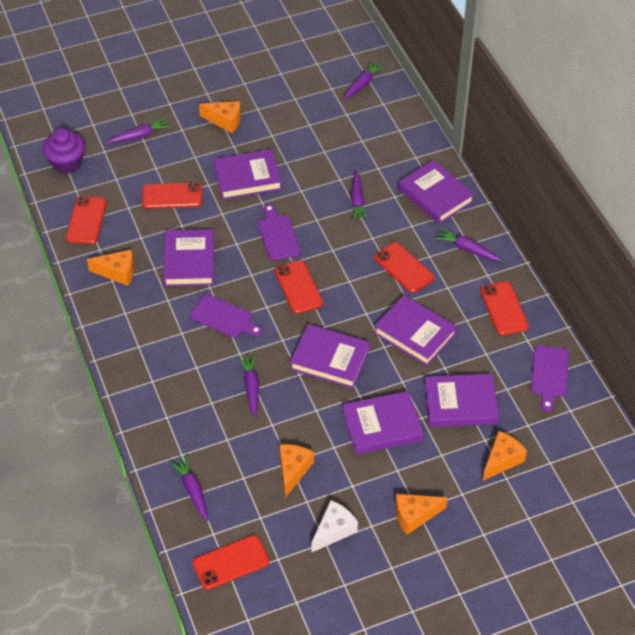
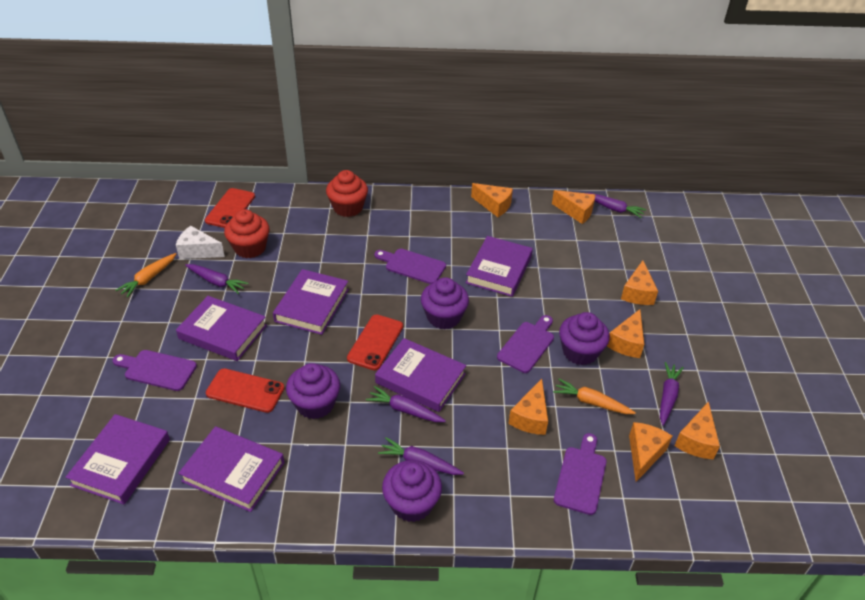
orange carrot: none = 0 -> [116,253,176,298] [553,379,636,414] = 2
orange cheese: [87,250,134,286] [199,101,241,133] [279,444,314,498] [395,494,448,535] [482,431,527,481] = 5 -> [471,183,513,217] [508,379,548,435] [552,190,595,224] [607,309,644,358] [621,260,658,305] [629,422,672,482] [675,401,720,460] = 7
purple book: [163,229,214,286] [213,149,282,200] [290,324,370,388] [342,391,423,455] [374,295,457,366] [398,160,474,224] [424,374,499,427] = 7 -> [65,414,170,505] [176,296,267,361] [178,426,285,512] [273,269,349,335] [375,338,466,412] [466,236,533,297] = 6
purple carrot: [107,117,170,143] [170,455,208,521] [238,354,259,417] [344,60,384,100] [351,170,369,221] [435,228,501,261] = 6 -> [185,264,249,294] [366,386,446,422] [378,438,464,475] [587,193,646,218] [660,362,684,426] = 5
purple cupcake: [42,128,85,174] = 1 -> [286,363,340,419] [382,460,442,522] [421,277,469,329] [559,312,610,365] = 4
purple cutting board: [190,294,263,337] [258,204,301,261] [531,346,569,412] = 3 -> [113,350,197,391] [374,249,446,284] [497,315,554,373] [554,433,607,515] = 4
red cupcake: none = 0 -> [224,209,270,258] [326,170,368,217] = 2
red phone: [66,196,107,244] [142,183,202,209] [192,535,269,590] [275,260,323,314] [374,242,434,293] [480,281,529,335] = 6 -> [205,188,255,228] [206,368,284,413] [347,314,403,370] = 3

